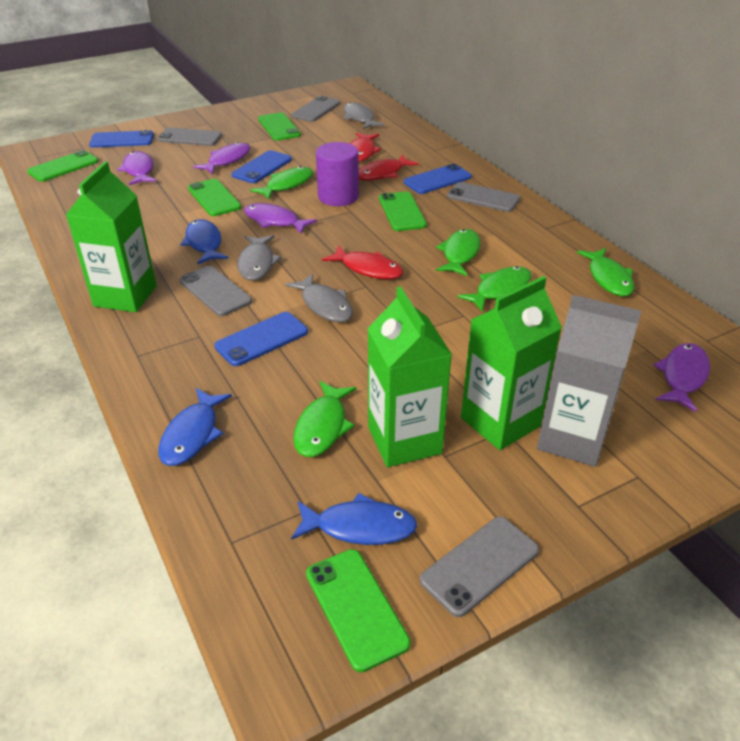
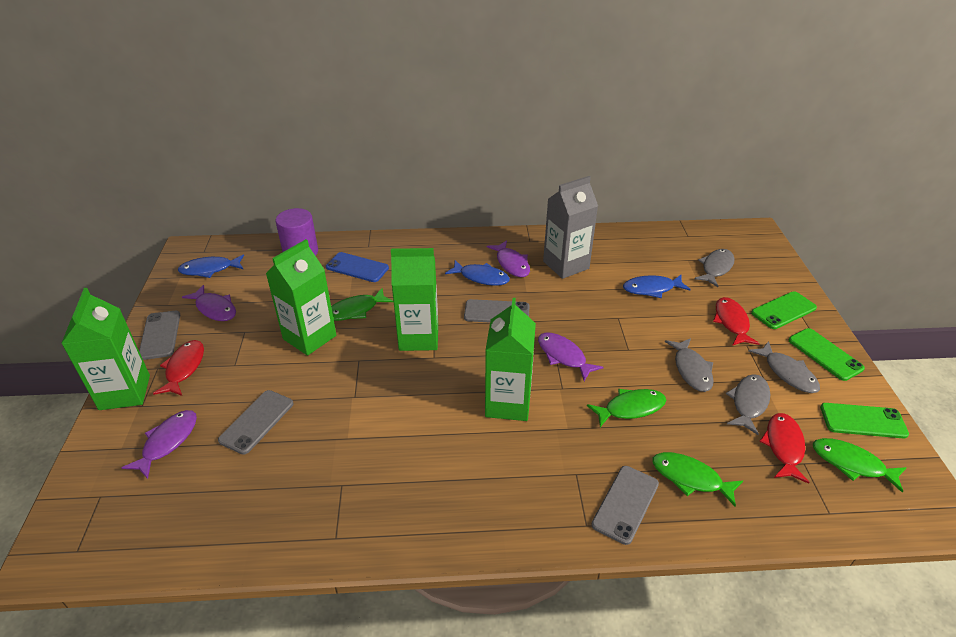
blue phone: [89,130,154,148] [214,312,308,366] [231,150,292,183] [404,164,472,194] = 4 -> [326,252,389,282] = 1
green carton: [66,161,157,312] [368,286,452,467] [461,276,562,450] = 3 -> [61,288,150,410] [266,239,336,356] [391,248,438,351] [485,298,536,421] = 4
green fish: [250,166,313,200] [293,381,356,457] [436,229,481,276] [457,266,532,311] [577,248,634,296] = 5 -> [331,288,393,321] [587,389,666,427] [652,452,743,507] [813,438,907,493] = 4
green phone: [27,150,99,182] [188,179,241,216] [258,113,301,141] [306,549,411,672] [379,192,427,231] = 5 -> [751,291,817,329] [788,328,865,381] [820,403,909,438] = 3
grey fish: [237,235,282,281] [285,273,353,322] [344,102,385,129] = 3 -> [665,338,714,392] [694,249,734,287] [726,374,770,435] [748,341,820,393] = 4
grey phone: [157,127,222,146] [179,266,252,316] [291,96,340,122] [420,517,539,617] [447,182,520,212] = 5 -> [139,311,180,360] [218,390,293,455] [464,299,529,322] [591,466,659,545] = 4

